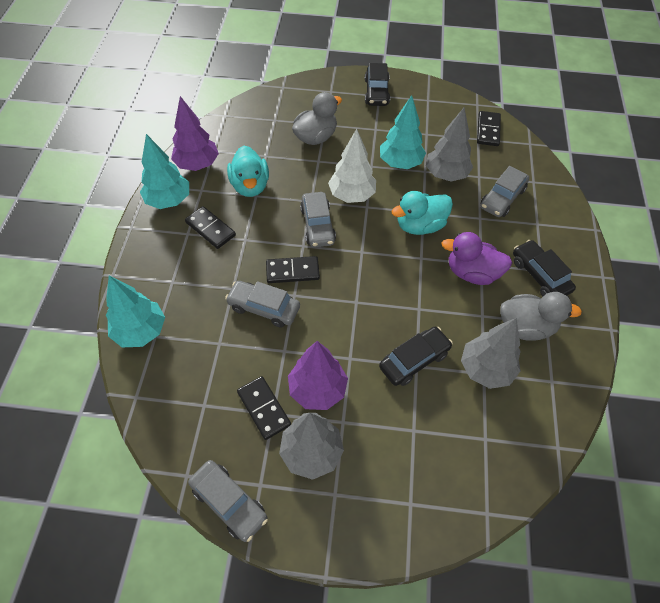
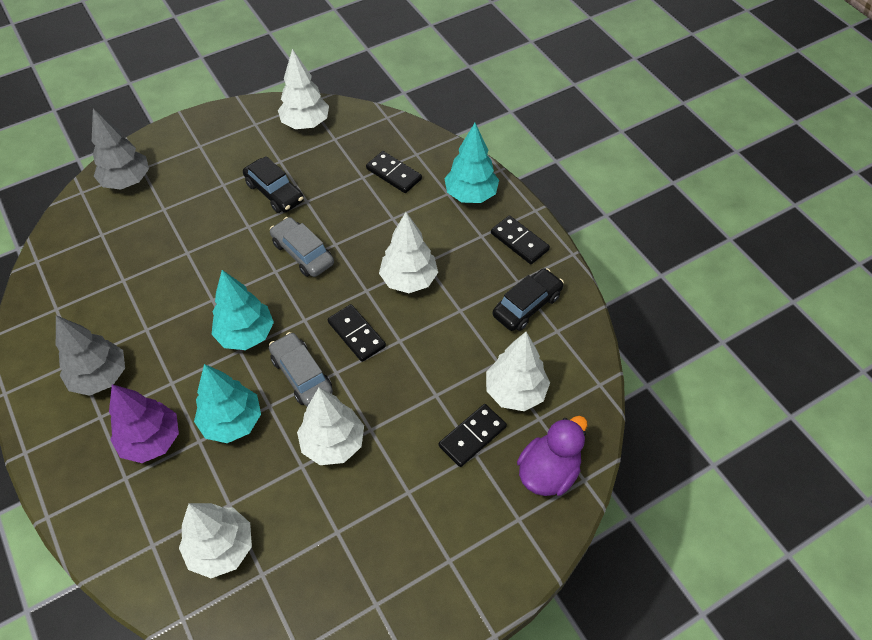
black car: [365,63,390,106] [379,327,453,386] [513,240,576,296] = 3 -> [243,156,304,213] [492,268,564,331] = 2
grey car: [188,460,268,542] [225,281,300,327] [300,192,336,248] [481,166,529,217] = 4 -> [269,332,333,407] [270,217,334,277] = 2
grey duck: [292,92,342,145] [500,292,582,341] = 2 -> none = 0
grey tree: [279,413,344,480] [426,108,473,182] [461,318,521,389] = 3 -> [56,315,125,396] [92,108,149,190] = 2
purple tree: [171,96,219,171] [288,341,348,410] = 2 -> [109,384,179,463] = 1
turquoise duck: [227,146,269,197] [391,191,453,235] = 2 -> none = 0
white tree: [328,129,376,203] = 1 -> [179,503,252,578] [278,49,329,129] [297,388,364,465] [379,212,438,293] [486,332,550,411] = 5

